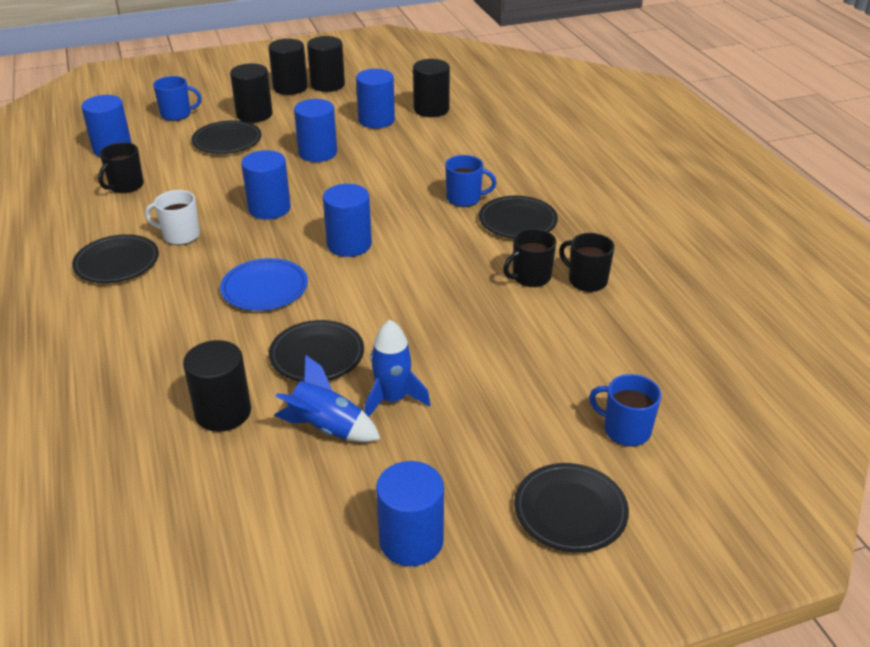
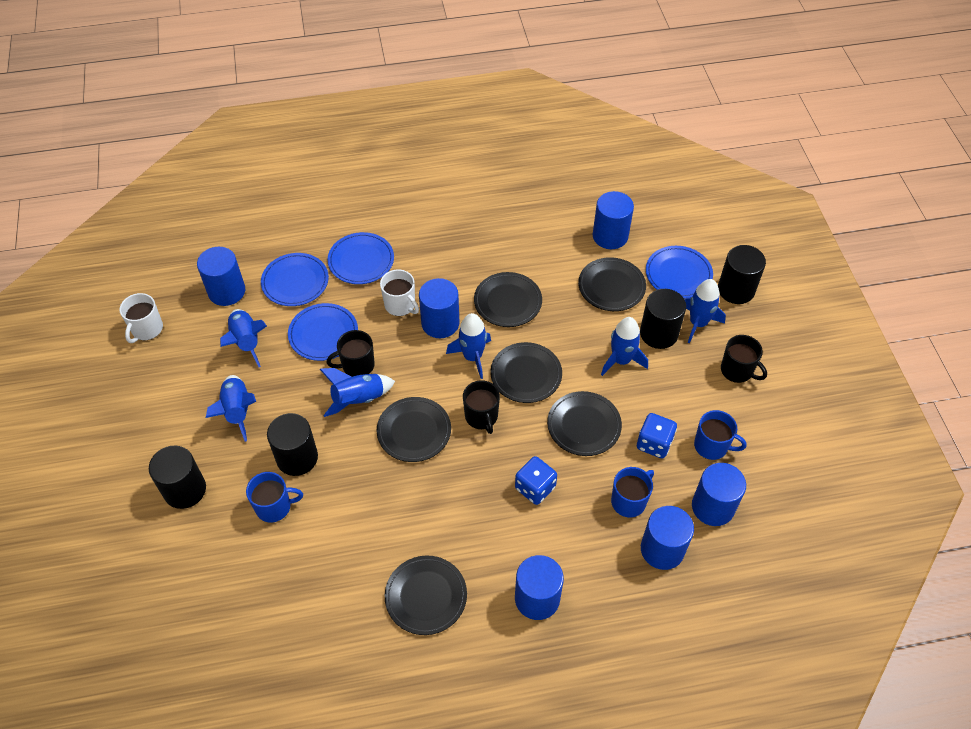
black cylinder: [183,340,251,432] [230,63,273,123] [268,39,308,95] [307,36,345,92] [413,59,450,117] = 5 -> [149,446,206,509] [267,413,318,476] [640,289,686,349] [718,245,766,304] = 4
black plate: [72,234,159,283] [192,120,262,154] [269,320,364,381] [479,196,558,238] [514,463,629,553] = 5 -> [377,397,451,462] [385,556,467,635] [474,272,542,327] [490,342,562,403] [547,391,622,456] [578,257,646,311] = 6
blue dice: none = 0 -> [515,456,557,505] [637,413,677,458] = 2
blue plate: [220,258,308,311] = 1 -> [261,253,329,306] [288,303,358,361] [327,232,394,284] [646,246,713,299] = 4
blue rocket: [274,355,380,442] [364,320,431,417] = 2 -> [206,375,256,442] [220,309,267,367] [320,368,395,417] [446,313,491,379] [601,317,648,376] [684,279,726,343] = 6
white mug: [145,190,200,245] = 1 -> [120,293,163,343] [380,269,419,316] = 2

